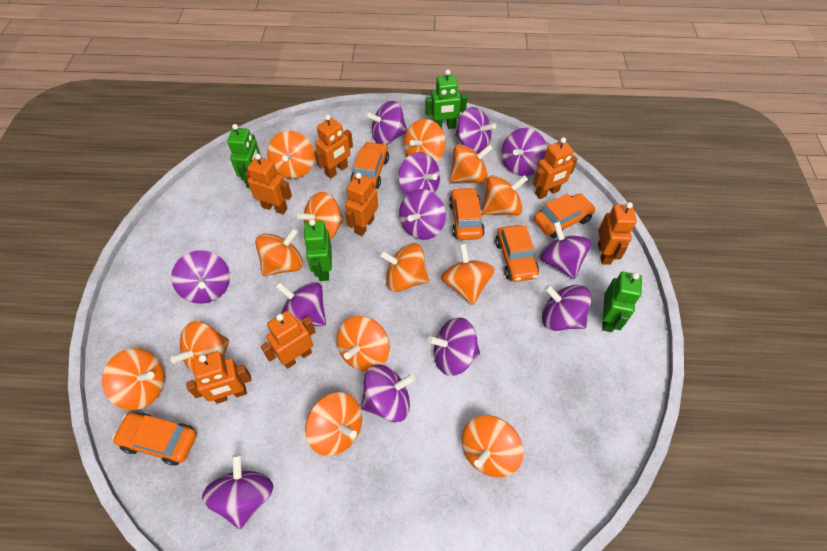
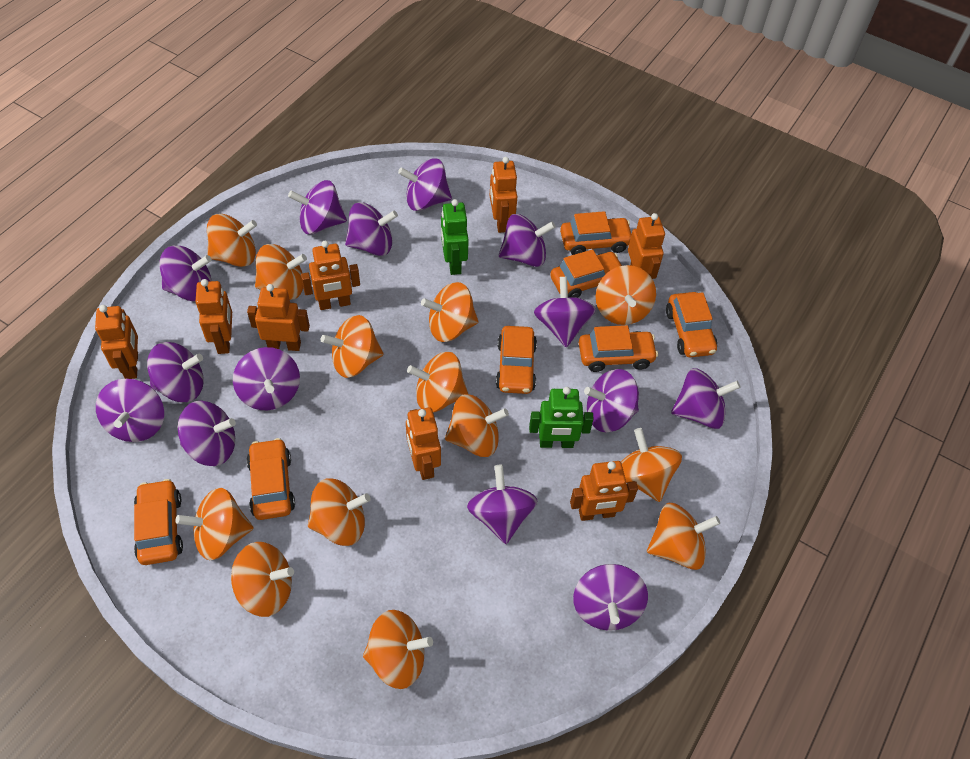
green robot: [227,124,262,188] [303,219,332,281] [425,69,467,129] [602,272,642,332] = 4 -> [441,199,469,275] [529,387,594,448] = 2
orange car: [112,413,197,466] [351,141,389,189] [449,187,485,240] [495,225,539,282] [534,193,596,238] = 5 -> [134,479,183,565] [247,438,295,520] [496,326,537,394] [550,249,622,298] [560,211,631,255] [579,325,658,372] [666,292,717,357] = 7
orange robot: [186,351,252,404] [245,154,292,214] [261,310,316,369] [314,114,353,179] [345,173,378,236] [533,137,577,199] [598,202,637,265] = 7 -> [95,305,138,379] [195,279,232,354] [247,284,310,351] [301,241,360,310] [406,407,441,480] [490,157,517,233] [570,461,638,521] [628,213,665,279] = 8
purple spinning top: [171,250,230,304] [202,454,273,529] [275,282,326,326] [361,365,415,422] [365,101,407,145] [398,152,440,195] [399,189,446,240] [428,317,480,376] [455,107,496,154] [501,128,547,176] [539,221,592,279] [542,285,591,331] = 12 -> [96,379,164,442] [147,342,204,402] [160,246,212,301] [178,401,236,466] [233,347,300,410] [288,180,347,234] [345,203,398,256] [398,158,452,211] [467,465,537,544] [499,214,556,267] [534,277,596,347] [573,564,648,631] [584,369,639,432] [671,368,741,429] = 14

